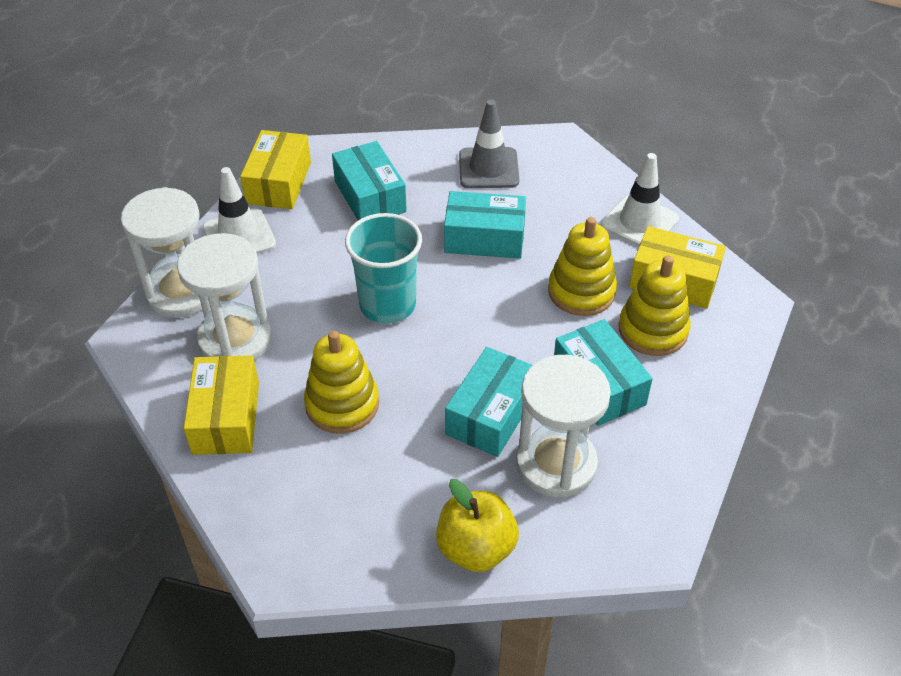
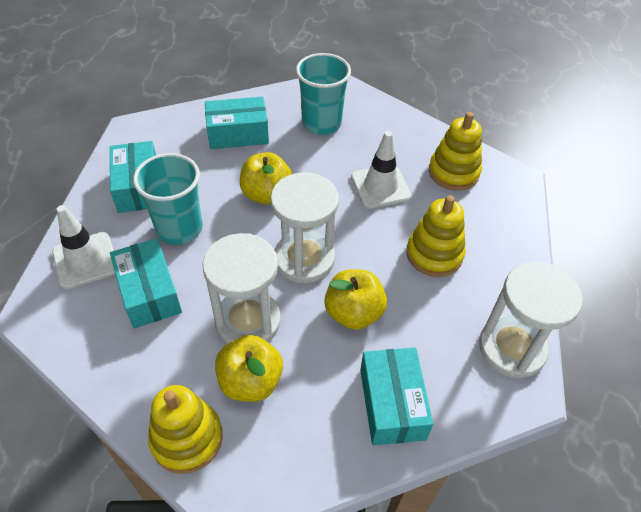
grey traffic cone: [459,100,519,188] = 1 -> none = 0
turquoise cup: [345,213,422,324] = 1 -> [133,153,203,245] [296,53,351,135] = 2
yellow apple: [436,479,519,572] = 1 -> [215,335,283,402] [240,152,292,205] [324,269,387,330] = 3
yellow box: [184,355,259,455] [240,130,311,209] [629,226,726,309] = 3 -> none = 0

